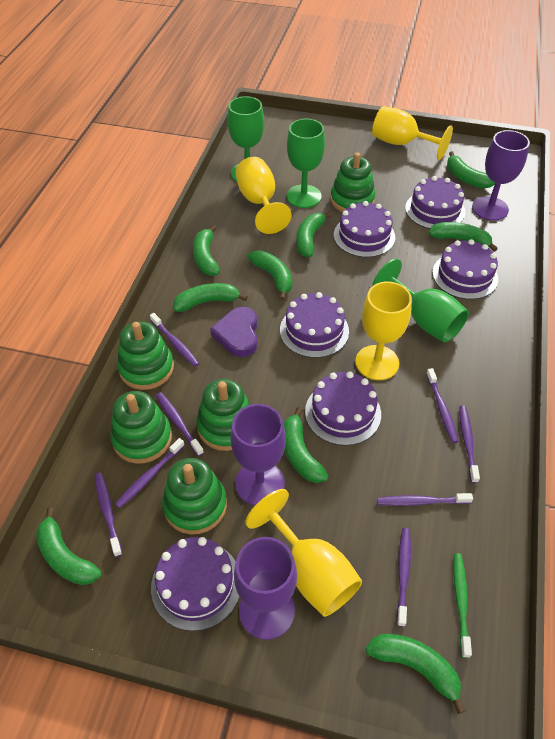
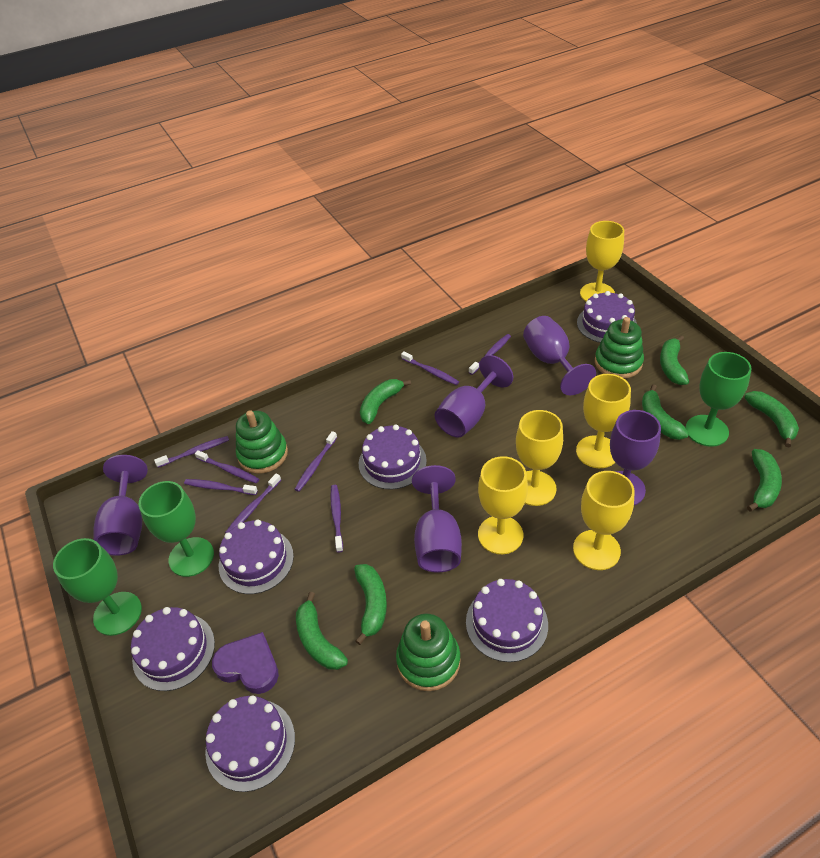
green banana: [36,507,101,585] [173,283,248,312] [193,225,220,276] [248,250,292,300] [283,407,329,483] [296,212,332,257] [365,634,466,714] [429,222,498,252] [447,151,495,189] = 9 -> [296,592,348,670] [354,564,387,645] [360,379,411,424] [642,384,689,440] [660,335,689,385] [744,391,799,448] [747,449,782,512] = 7
green stacking toy: [111,391,172,464] [117,321,174,390] [162,458,227,534] [196,379,250,451] [330,152,376,212] = 5 -> [236,410,288,474] [396,614,461,691] [595,317,644,379] = 3
green toothbrush: [453,553,472,658] = 1 -> none = 0
purple goblet: [231,404,286,506] [234,537,297,640] [472,130,530,221] = 3 -> [93,455,148,556] [412,465,462,573] [435,355,513,438] [523,316,596,395] [610,410,661,505] = 5
yellow goblet: [236,157,291,234] [245,489,362,617] [355,281,412,380] [372,106,453,160] = 4 -> [478,456,528,554] [516,410,563,506] [573,471,634,570] [576,374,631,468] [580,221,624,301] = 5

